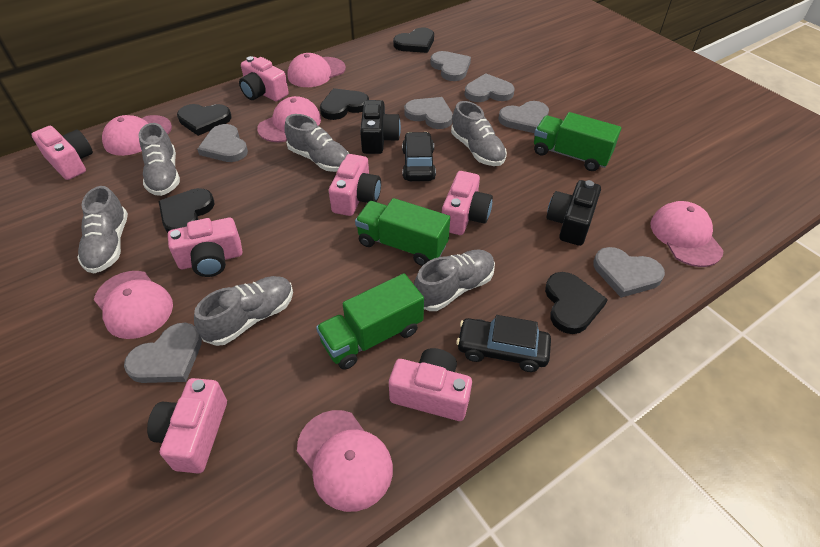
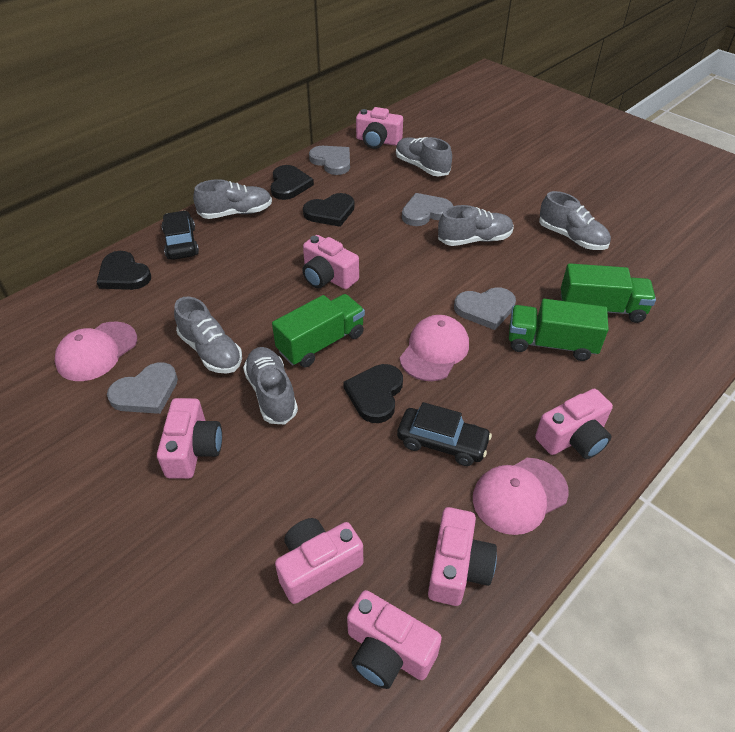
black camera: [360,100,401,154] [547,180,601,246] = 2 -> none = 0
black heart: [159,188,214,233] [177,104,231,136] [320,88,369,120] [393,28,434,53] [545,272,608,334] = 5 -> [97,251,151,290] [271,165,314,200] [303,193,355,227] [343,364,403,423] = 4
grey heart: [124,323,202,383] [197,124,248,162] [404,97,453,129] [430,51,471,81] [465,73,514,102] [498,101,549,133] [593,247,665,298] = 7 -> [107,362,178,414] [309,146,350,175] [402,193,453,226] [454,287,516,330] = 4
pink cap: [94,271,173,339] [102,115,172,156] [257,96,321,142] [287,53,346,87] [297,410,393,512] [650,201,724,267] = 6 -> [55,322,137,381] [400,315,469,381] [473,458,569,535] = 3

